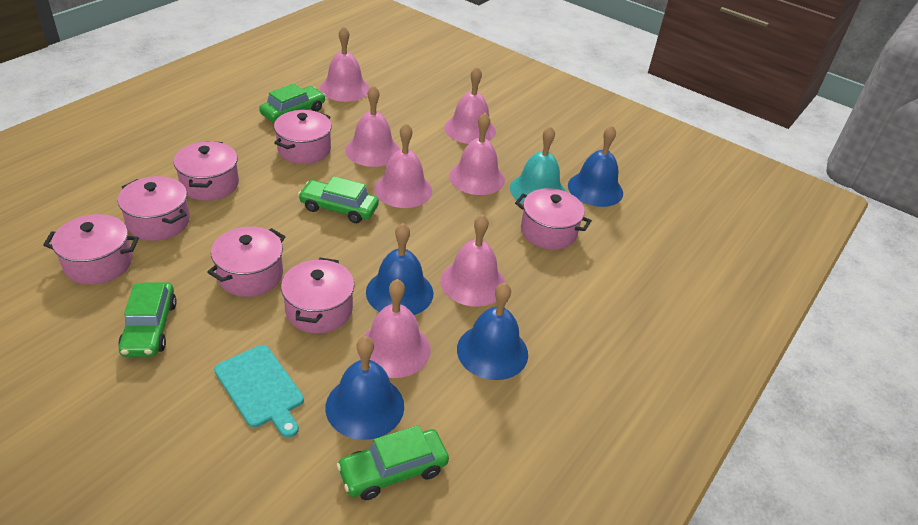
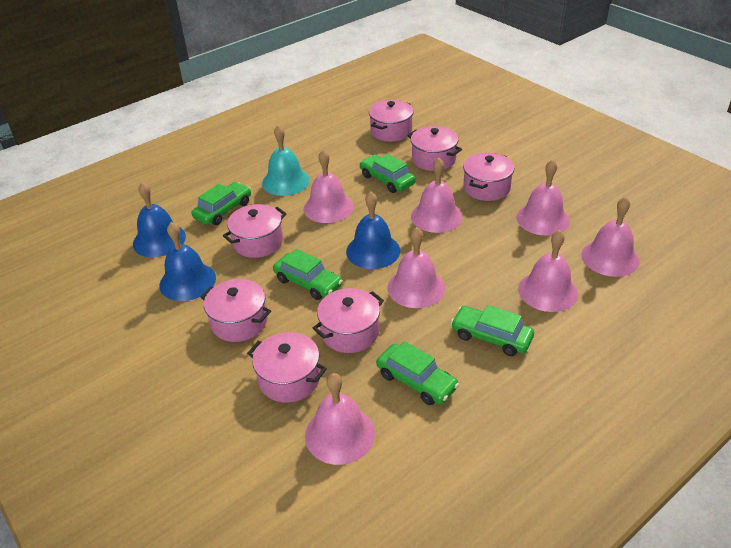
blue bell: [325,336,404,440] [366,223,433,315] [457,282,528,380] [568,125,623,207] = 4 -> [133,182,186,257] [160,222,216,301] [346,192,400,269] = 3
green car: [118,282,177,357] [259,83,326,123] [298,176,379,223] [337,425,449,500] = 4 -> [192,182,251,225] [273,249,343,300] [359,154,416,193] [376,341,459,405] [451,305,534,356] = 5
turquoise cutting board: [214,345,304,438] = 1 -> none = 0

